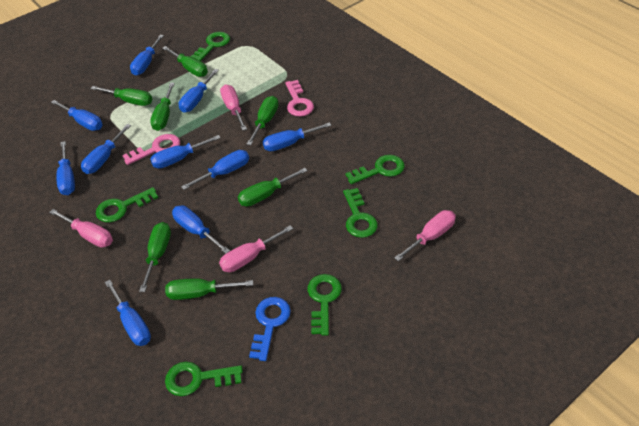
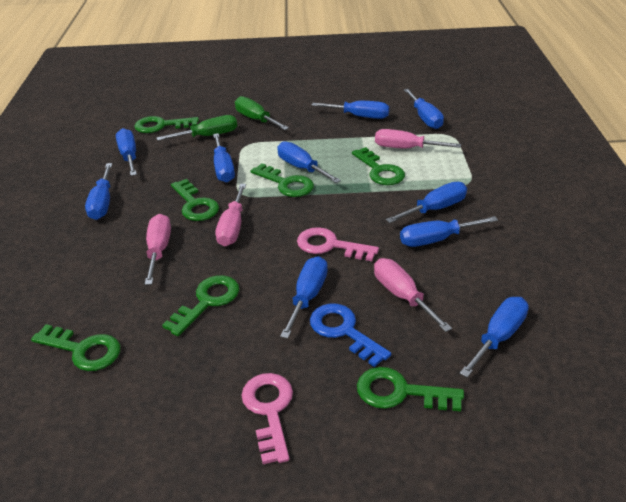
green key: [96,187,158,223] [165,362,243,396] [190,32,230,61] [308,274,342,336] [343,188,378,238] [346,155,405,184] = 6 -> [31,324,120,371] [134,116,199,133] [162,275,239,336] [171,179,219,221] [250,163,314,197] [352,147,405,185] [357,367,464,411] = 7
green screwdriver: [90,86,152,106] [139,222,171,292] [150,83,175,131] [162,46,208,77] [165,279,253,300] [238,168,308,207] [247,96,279,145] = 7 -> [156,115,237,141] [235,96,289,130] = 2

